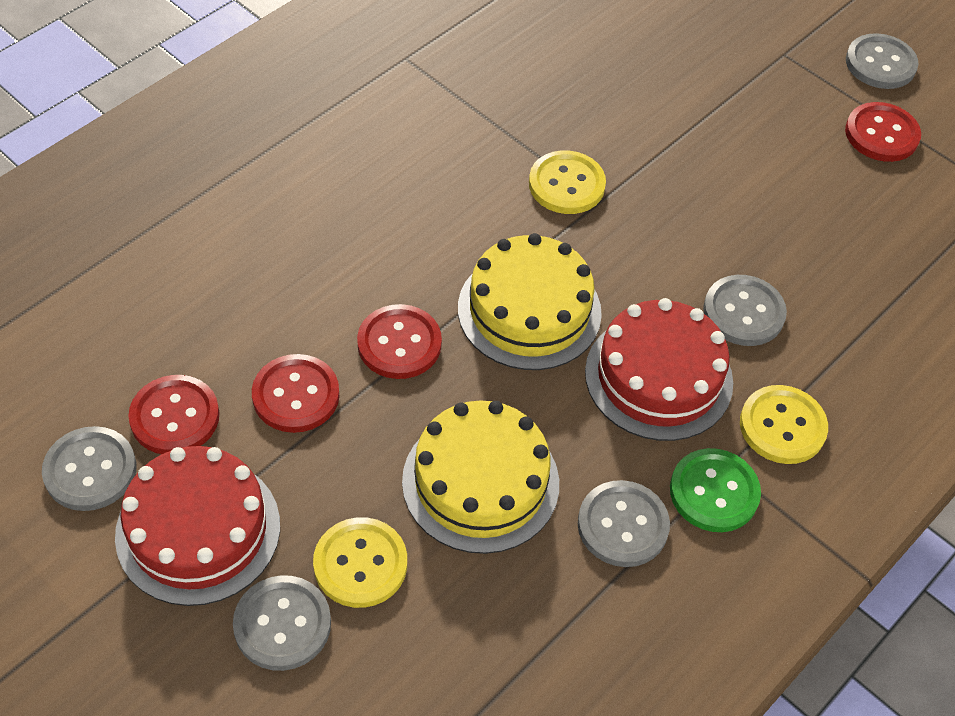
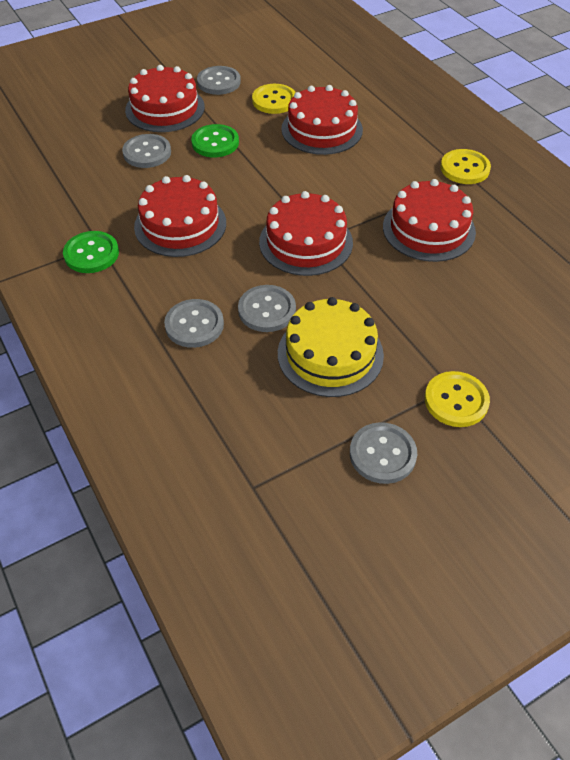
green button: [670,448,761,532] = 1 -> [63,231,119,273] [191,124,239,157] = 2
red button: [128,375,220,454] [252,354,339,433] [357,304,442,379] [845,102,921,162] = 4 -> none = 0
red cake: [115,446,280,606] [585,298,733,441] = 2 -> [125,65,205,132] [134,175,226,257] [259,191,353,276] [281,85,363,155] [383,179,476,262] = 5
yellow cake: [402,401,559,554] [458,233,602,370] = 2 -> [278,297,384,397] = 1

